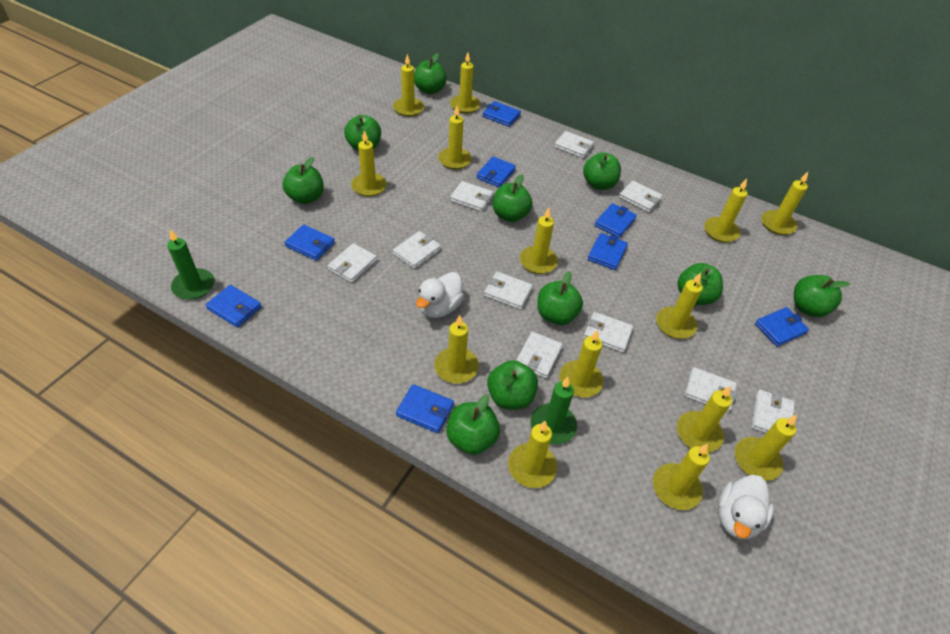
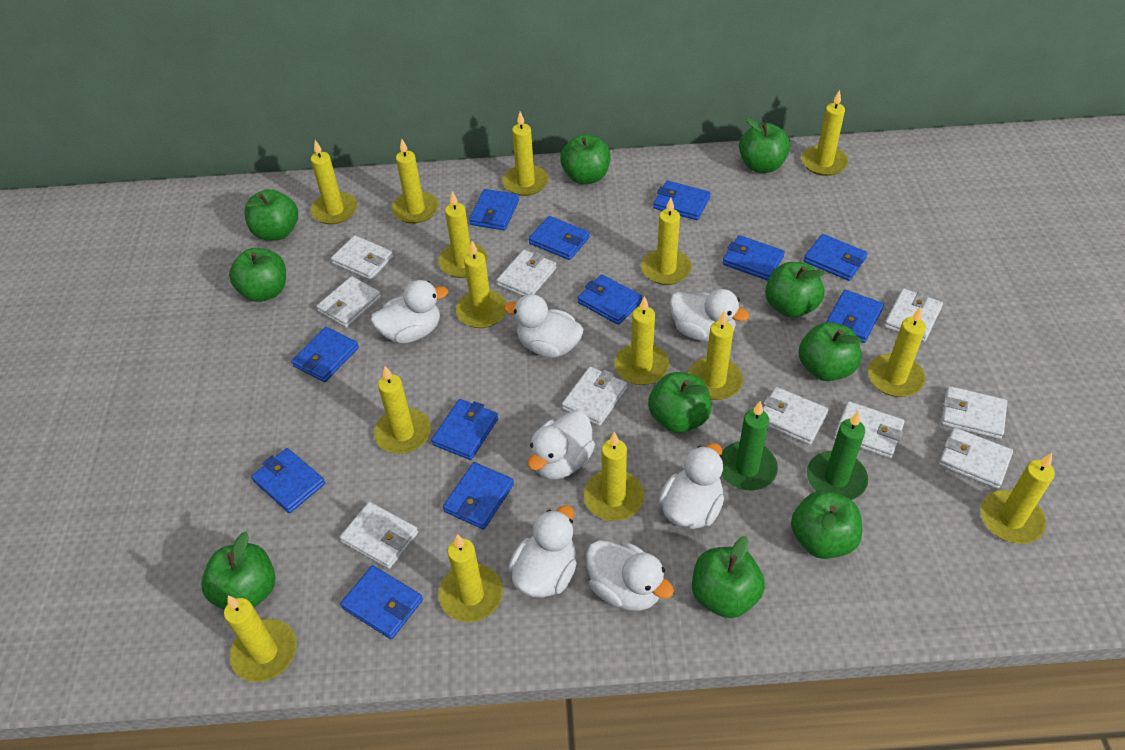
blue wallet: [206,285,262,328] [285,225,335,261] [396,384,454,433] [477,157,516,187] [482,101,521,127] [588,233,628,270] [595,203,637,238] [755,307,809,346] = 8 -> [251,448,325,513] [292,327,359,382] [340,565,423,639] [431,399,498,460] [443,462,514,530] [469,189,519,230] [529,216,590,260] [578,274,642,325] [653,181,711,220] [723,235,785,281] [804,234,868,281] [826,290,884,343] = 12
white duck: [416,272,464,318] [718,475,774,539] = 2 -> [371,280,448,343] [504,294,584,357] [508,505,577,597] [528,410,595,479] [586,540,674,611] [659,443,724,529] [670,289,749,342] = 7
yellow candle: [351,130,387,197] [393,54,424,117] [434,315,479,383] [438,106,472,170] [450,53,480,113] [508,421,557,488] [520,208,558,274] [559,330,604,397] [653,444,710,510] [656,272,703,339] [677,386,732,452] [704,178,748,243] [735,415,797,481] [761,172,808,235] = 14 -> [224,596,297,682] [311,140,357,225] [374,366,431,454] [392,139,439,224] [438,191,487,278] [439,534,503,622] [456,241,507,328] [503,112,549,196] [584,432,644,521] [614,296,669,385] [641,198,692,285] [688,311,743,400] [802,90,848,176] [868,307,926,397] [981,453,1055,544] = 15

